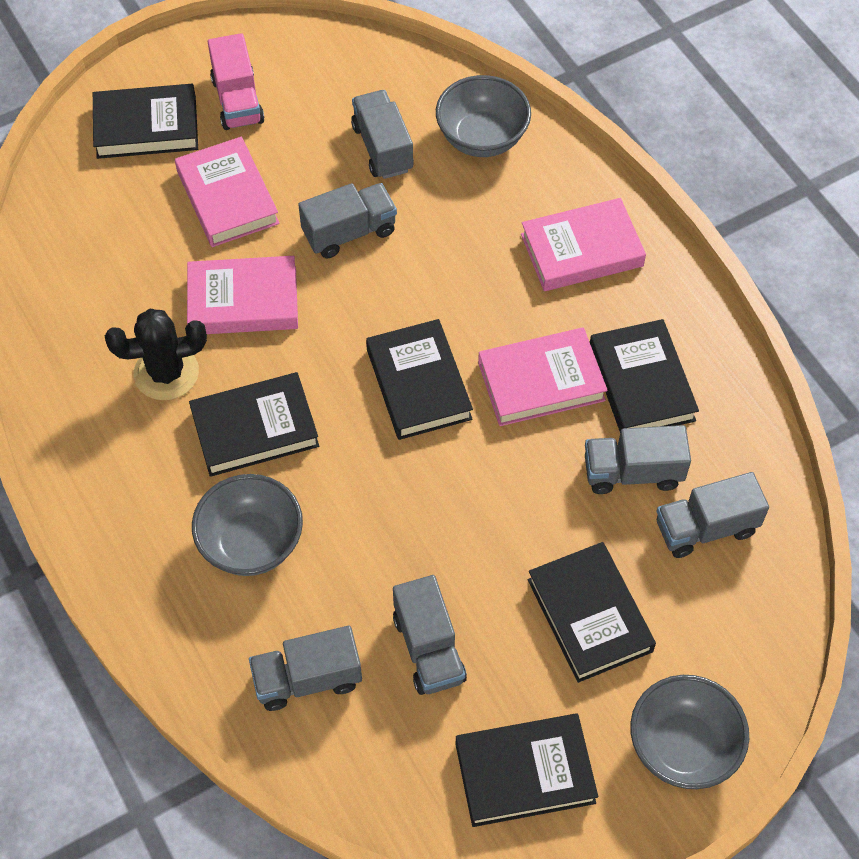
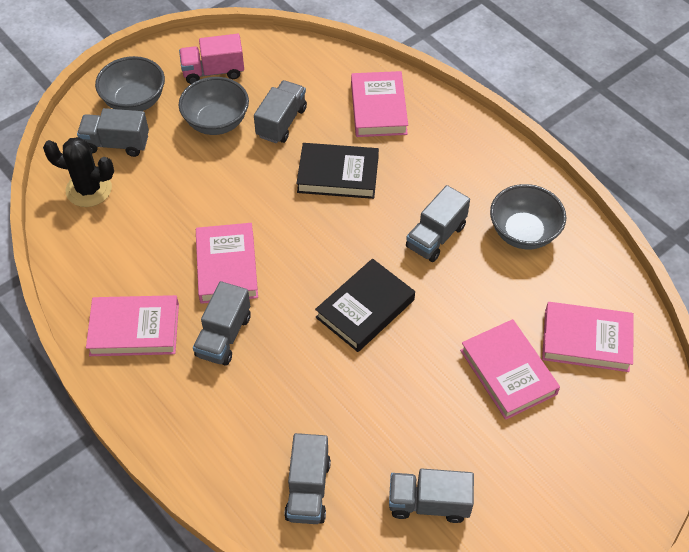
black book: [93,84,198,159] [189,372,319,477] [366,319,473,440] [455,713,598,827] [528,542,656,683] [590,319,699,432] = 6 -> [296,143,379,199] [315,259,415,352] = 2
pink book: [175,137,280,247] [187,256,298,334] [478,328,608,426] [521,198,646,291] = 4 -> [86,295,179,356] [196,223,258,304] [351,71,408,137] [460,319,560,420] [542,302,634,372] = 5

